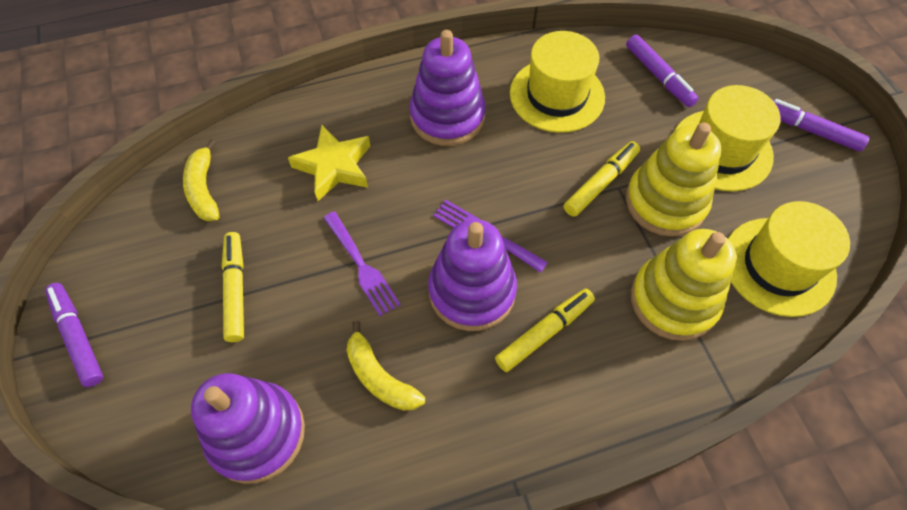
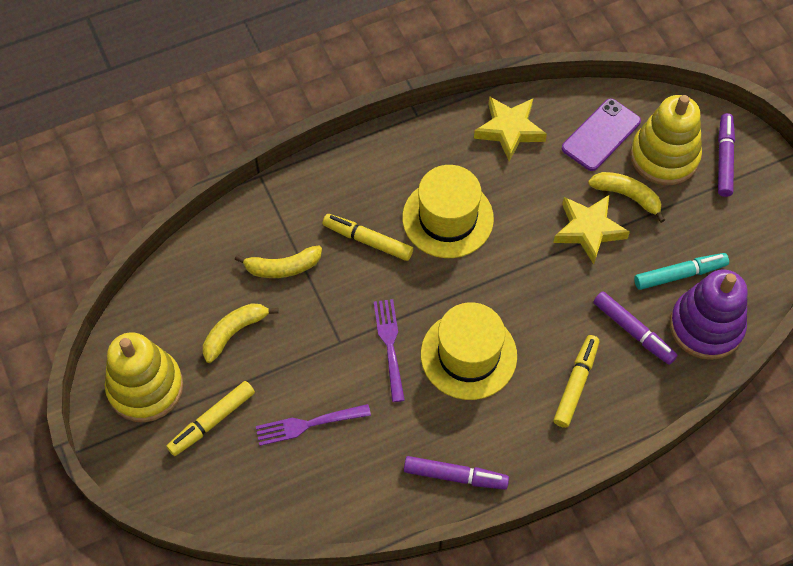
purple phone: none = 0 -> [562,98,641,171] = 1
purple stacking toy: [191,373,305,484] [409,30,486,146] [428,219,517,331] = 3 -> [670,269,748,360] = 1
turquoise marker: none = 0 -> [634,253,729,290] = 1
yellow banana: [183,140,219,221] [347,321,425,411] = 2 -> [203,303,279,363] [235,245,322,278] [588,172,665,223] = 3
yellow hat: [510,31,605,133] [675,85,781,191] [728,201,850,317] = 3 -> [402,165,494,258] [421,302,517,400] = 2
yellow star: [288,125,370,201] = 1 -> [474,96,547,162] [553,194,630,264] = 2

